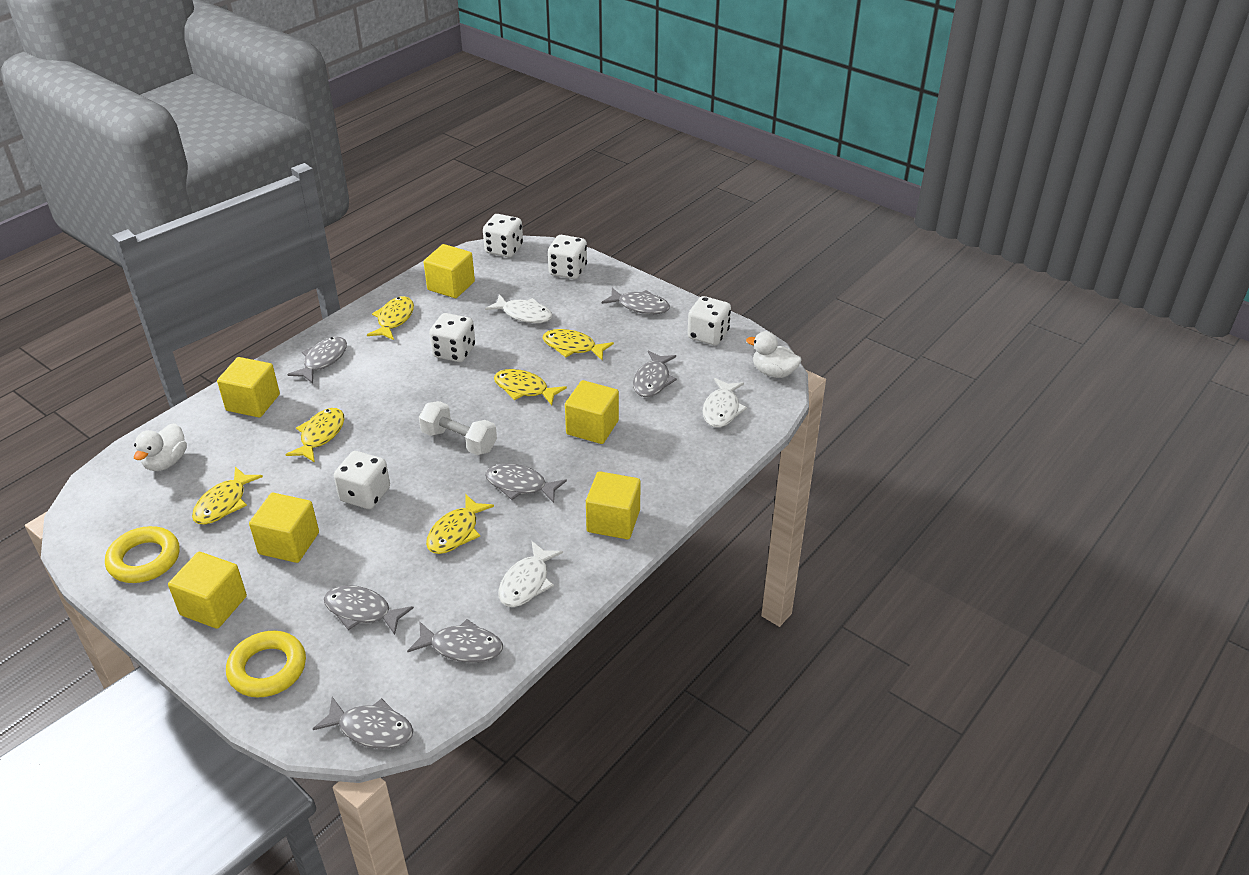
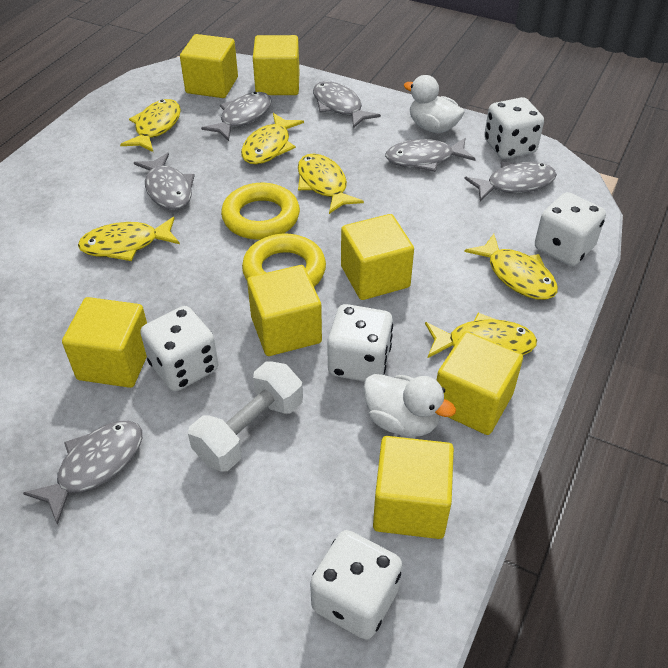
grey fish: [288,336,347,383] [313,697,413,749] [324,585,414,635] [407,619,503,663] [485,463,567,503] [601,288,670,314] [633,350,677,397] = 7 -> [23,421,142,525] [134,153,195,210] [201,92,272,141] [313,81,381,128] [385,138,476,172] [465,162,557,201] = 6
white fish: [485,294,553,323] [498,541,563,607] [703,378,747,427] = 3 -> none = 0
yellow cube: [168,552,247,629] [217,357,280,418] [249,493,319,563] [424,244,475,298] [565,380,619,444] [586,471,641,539] = 6 -> [62,297,147,388] [180,34,238,98] [247,265,322,356] [253,35,299,95] [341,214,414,300] [373,436,454,539] [437,331,523,435] = 7

